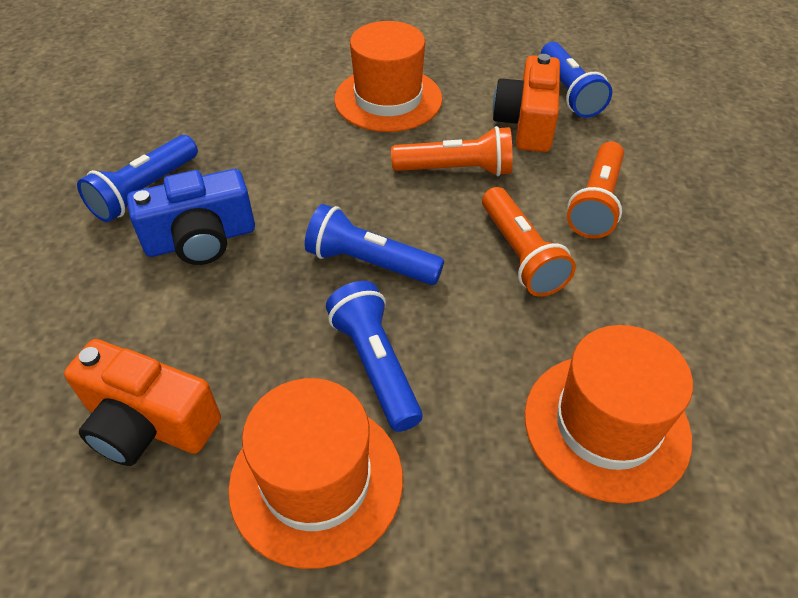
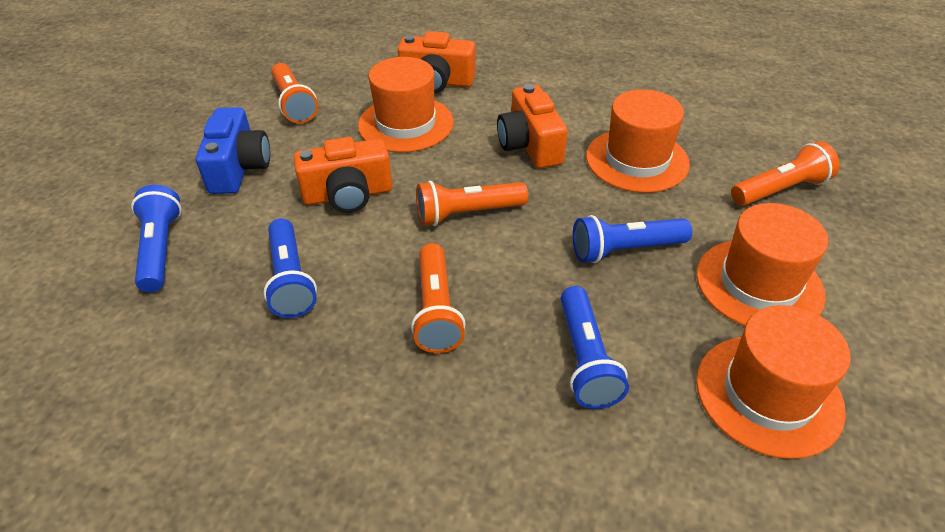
orange camera: [64,339,221,466] [493,54,560,152] = 2 -> [294,137,392,213] [398,31,476,93] [497,84,568,168] = 3
orange flashlight: [391,126,512,176] [482,187,576,297] [567,141,624,238] = 3 -> [271,63,318,123] [411,243,465,353] [416,181,528,226] [731,141,839,206] = 4
orange hat: [228,378,403,569] [334,21,442,132] [525,325,693,504] = 3 -> [358,57,454,152] [586,89,690,193] [696,203,828,326] [696,305,851,459] = 4

